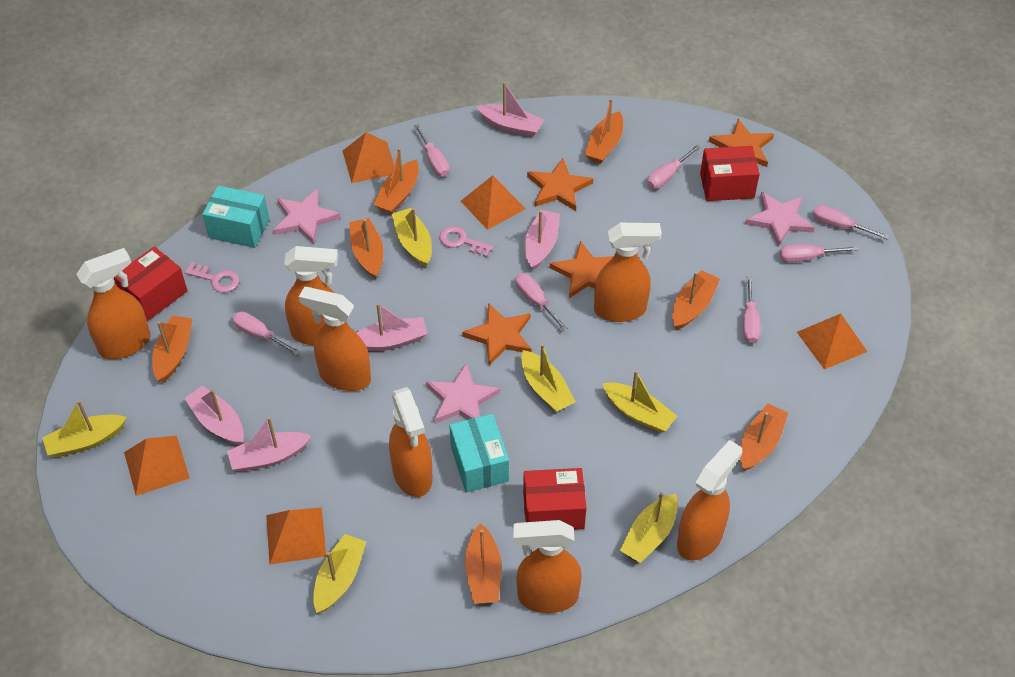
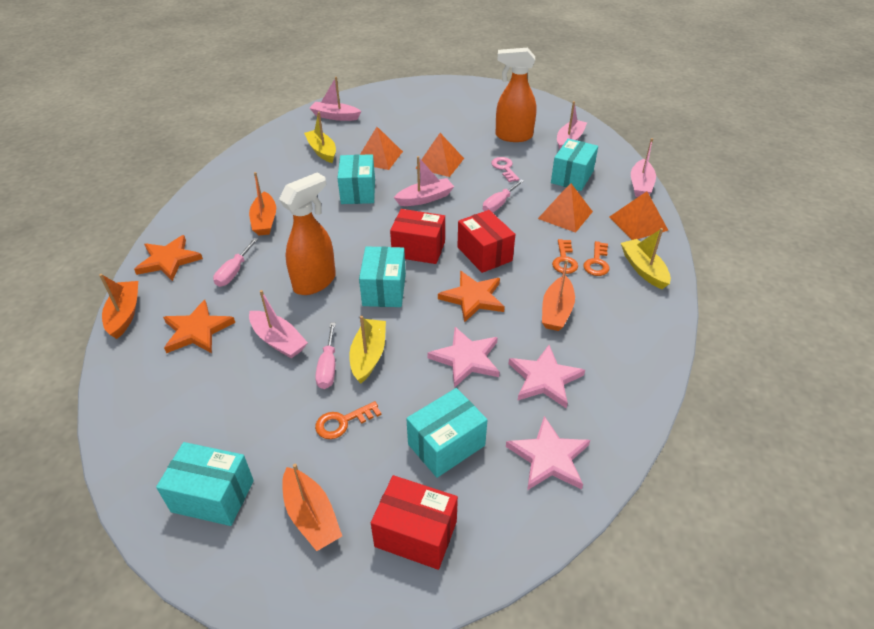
orange boat: [152,316,193,382] [349,218,384,279] [373,148,419,214] [465,523,501,604] [584,98,623,164] [672,270,720,330] [740,404,788,471] = 7 -> [99,274,138,339] [249,172,276,235] [282,464,342,551] [542,259,575,331] = 4
orange key: none = 0 -> [315,401,381,439] [552,239,578,274] [583,241,609,276] = 3
orange pyramid: [124,436,190,496] [266,507,326,564] [343,132,394,183] [461,175,526,230] [797,314,867,369] = 5 -> [360,127,403,170] [415,133,464,177] [538,183,593,233] [609,192,669,240] = 4
orange spray bottle: [76,248,151,359] [284,246,338,346] [299,287,371,391] [389,387,433,497] [513,520,582,613] [594,223,662,322] [677,440,742,561] = 7 -> [279,173,336,295] [495,48,536,142] = 2
orange star: [462,303,532,365] [527,159,593,211] [550,241,614,298] [709,119,774,167] = 4 -> [134,235,203,281] [163,300,235,353] [438,271,505,323] = 3
pink key: [184,262,239,293] [439,226,494,257] = 2 -> [491,157,520,182] = 1
pink screwdriver: [232,311,300,355] [414,124,450,177] [515,273,568,331] [647,145,701,189] [743,277,761,344] [779,244,858,262] [813,205,889,239] = 7 -> [213,238,258,287] [315,322,336,389] [483,180,524,213] = 3
turquoise box: [203,185,269,248] [449,414,509,492] = 2 -> [156,442,254,526] [337,154,375,204] [359,246,406,307] [406,388,487,478] [551,139,598,191] = 5
yellow boat: [42,400,127,457] [313,534,366,613] [392,208,432,267] [521,344,576,412] [603,370,677,433] [620,492,678,563] = 6 -> [304,112,336,163] [349,316,386,383] [621,228,671,289] = 3

